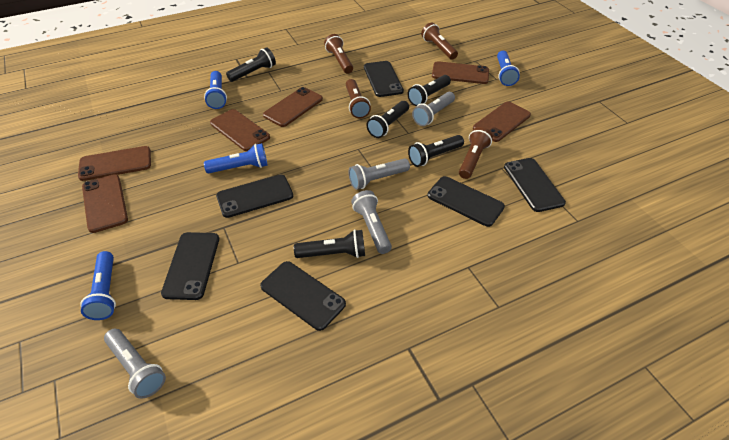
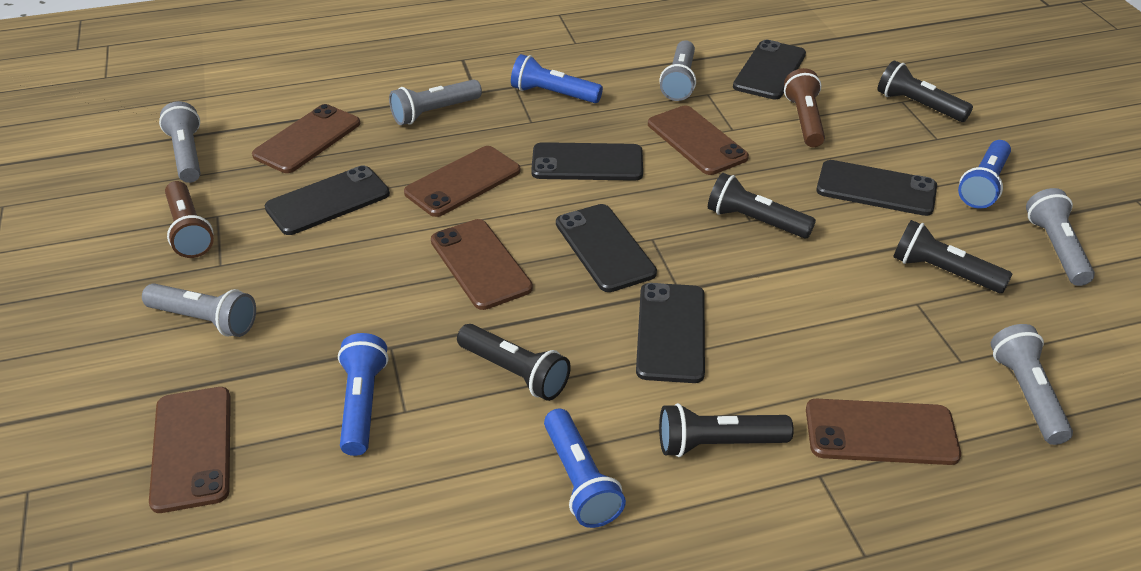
brown flashlight: [324,34,353,74] [346,79,371,118] [421,23,458,60] [459,127,493,179] = 4 -> [165,181,214,258] [784,68,825,147] = 2
grey flashlight: [104,329,166,399] [349,158,410,190] [351,190,392,254] [412,92,455,126] = 4 -> [142,283,256,337] [159,101,201,183] [389,79,482,125] [660,40,696,101] [991,324,1073,445] [1026,188,1095,286] = 6

